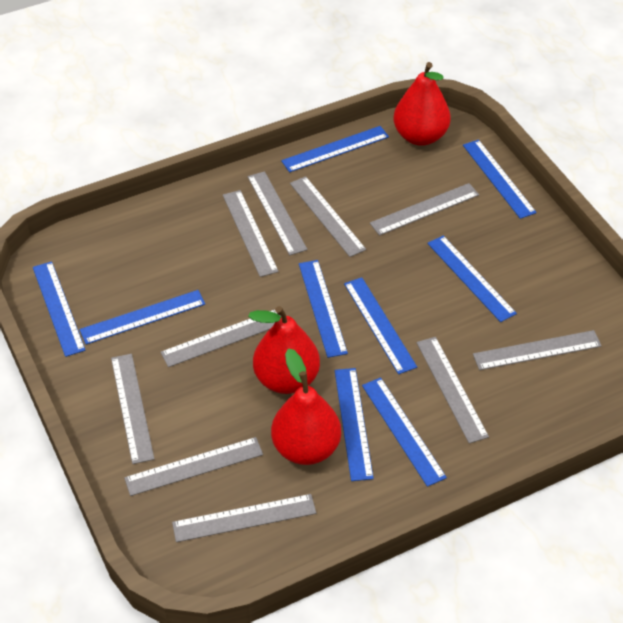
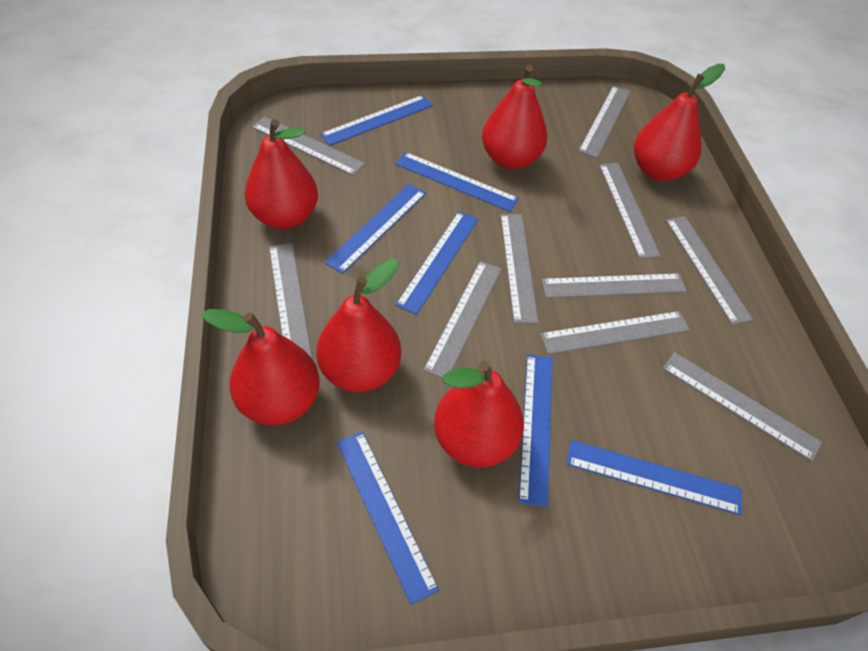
blue ruler: [33,261,85,357] [79,290,205,345] [281,126,389,172] [299,260,348,358] [335,368,374,481] [344,277,417,374] [362,378,447,487] [427,236,517,322] [463,140,537,219] = 9 -> [320,95,433,146] [324,184,426,274] [337,431,439,605] [395,152,519,212] [395,211,478,315] [519,354,553,507] [566,440,742,515] = 7
red pear: [248,306,320,394] [271,348,341,465] [394,62,450,146] = 3 -> [202,309,320,425] [245,119,318,229] [316,259,401,392] [434,361,524,468] [482,65,547,169] [634,64,725,181] = 6

